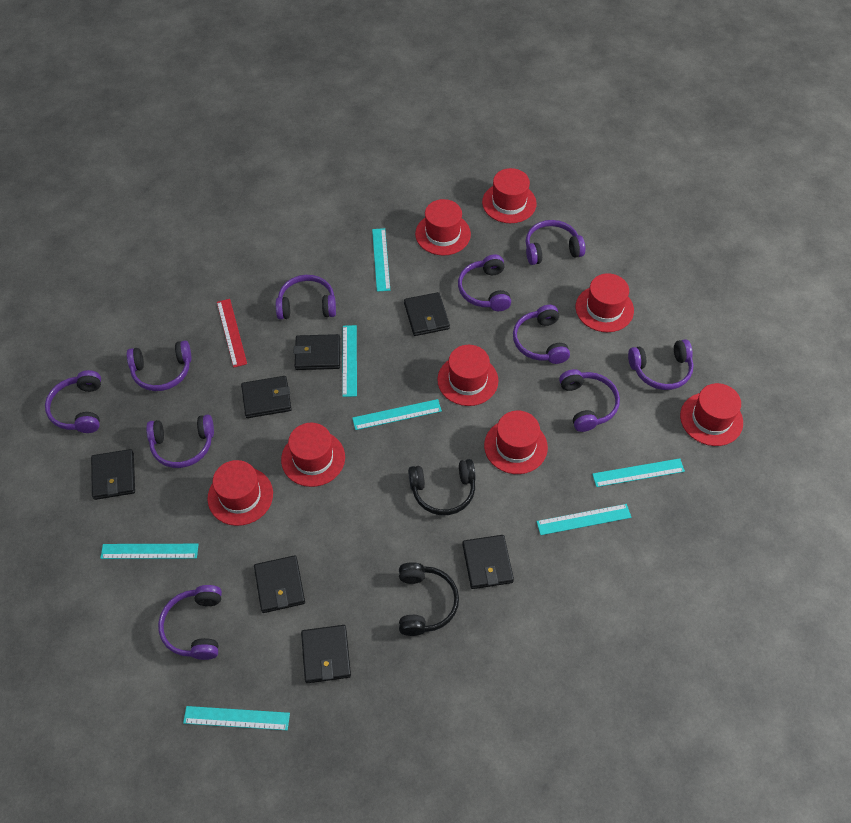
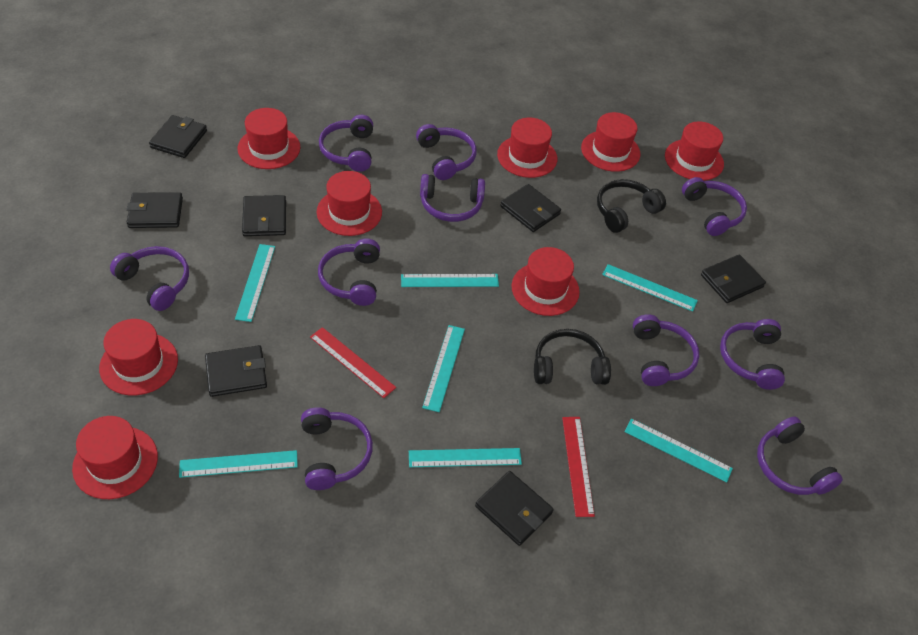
red ruler: [217,299,247,368] = 1 -> [310,327,396,398] [562,417,595,517] = 2

